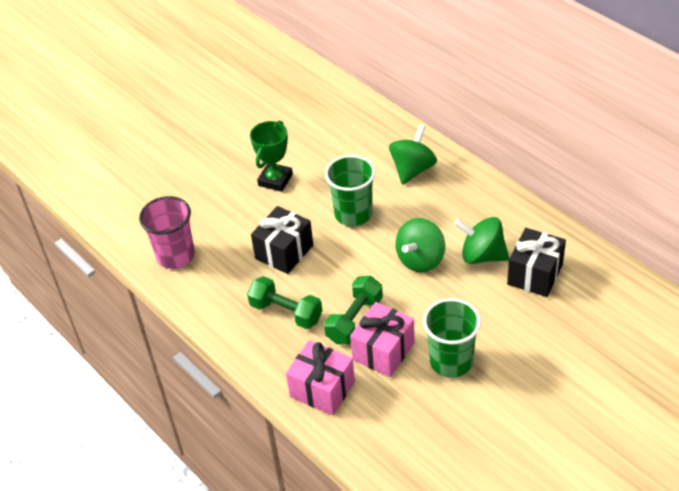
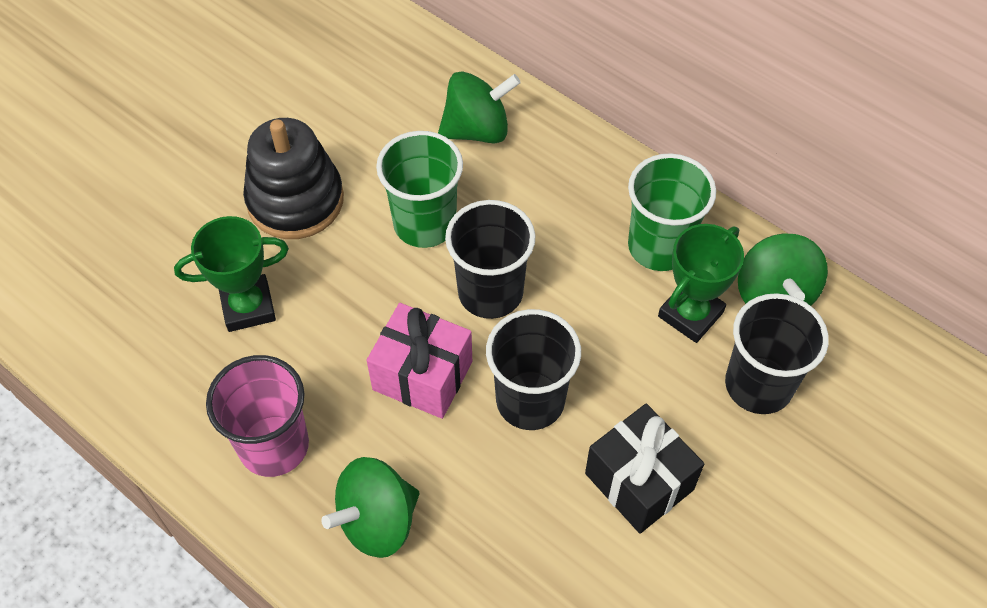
black cup: none = 0 -> [445,200,536,319] [486,309,581,430] [725,293,829,414] = 3
black gift: [251,206,313,274] [507,228,566,297] = 2 -> [585,403,704,534] = 1
black stacking toy: none = 0 -> [243,118,344,239] = 1
green dumbbell: [247,276,322,329] [324,276,383,345] = 2 -> none = 0
green trophy: [250,121,293,192] = 1 -> [174,216,289,332] [658,224,744,343] = 2
pink gift: [286,340,355,415] [350,302,415,377] = 2 -> [367,303,472,419] = 1

